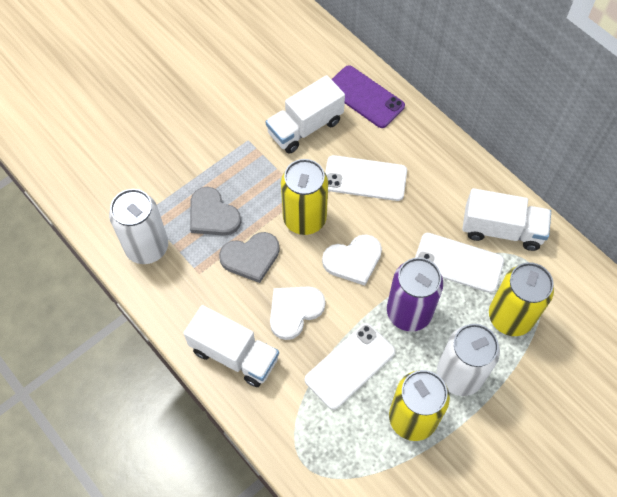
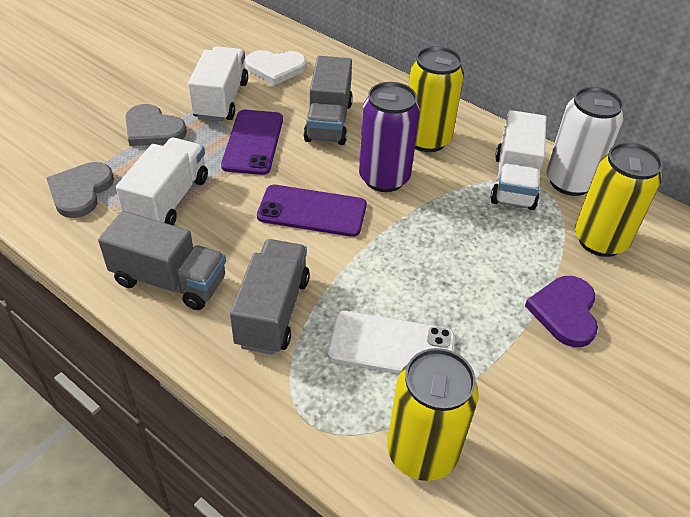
grey truck: none = 0 -> [98,211,226,310] [230,239,310,355] [303,56,353,145] = 3
purple heart: none = 0 -> [525,276,598,347] = 1
purple phone: [331,65,405,128] = 1 -> [221,110,283,175] [257,185,367,237] = 2
white can: [109,189,168,264] [437,324,500,396] = 2 -> [546,87,624,196] = 1
white heart: [270,286,325,340] [322,234,382,286] = 2 -> [245,50,306,85] = 1
white phone: [305,323,395,410] [325,155,407,201] [415,233,504,293] = 3 -> [327,311,455,373] = 1

